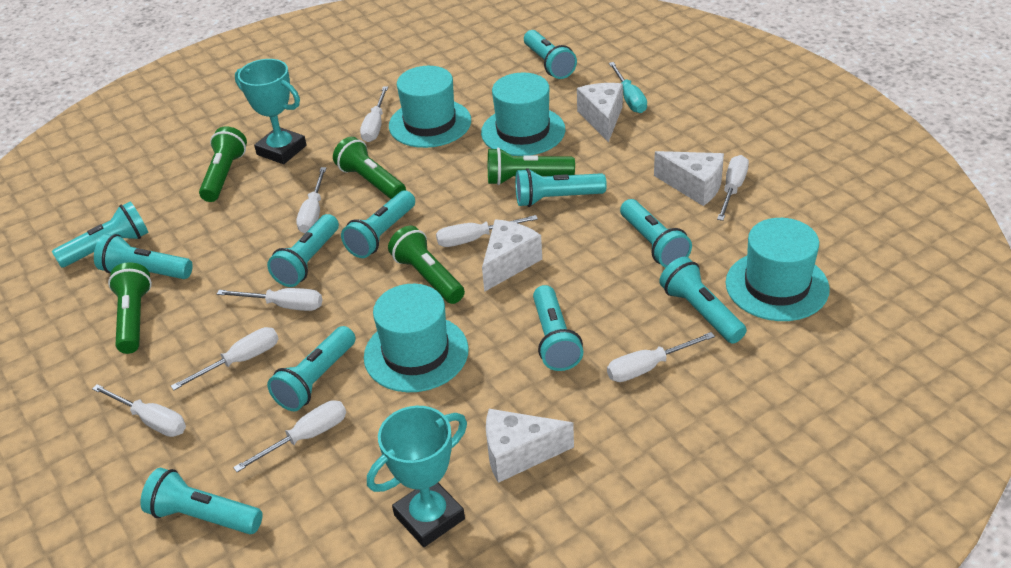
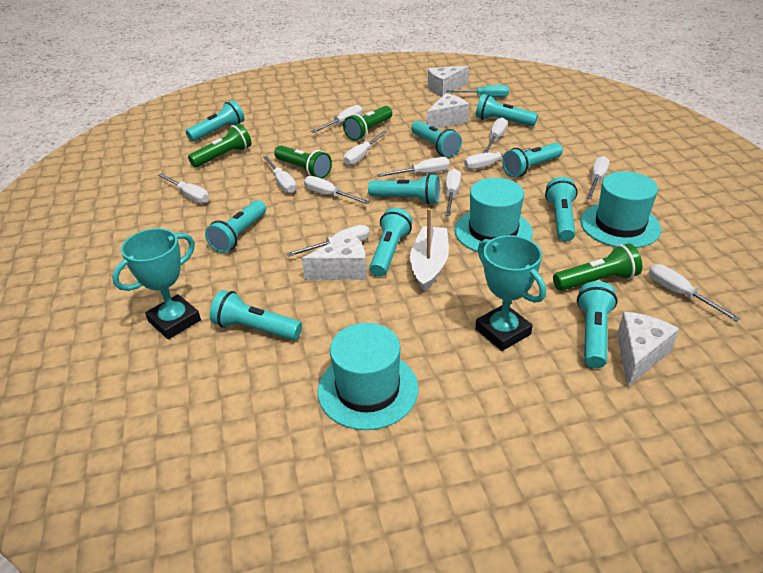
green flashlight: [108,262,152,354] [199,126,247,202] [333,137,406,199] [388,226,465,304] [488,147,575,185] = 5 -> [188,124,252,167] [274,145,332,179] [343,106,392,141] [553,243,642,291] = 4
turquoise flashlight: [52,201,149,267] [94,234,193,279] [140,468,263,534] [267,214,339,287] [267,326,356,411] [341,190,415,258] [515,168,607,207] [524,30,577,79] [533,285,583,371] [620,199,692,268] [659,257,747,344] = 11 -> [186,100,244,142] [205,200,266,253] [210,290,302,340] [368,174,440,204] [369,208,412,277] [411,121,462,157] [476,94,538,126] [502,143,563,177] [545,177,578,241] [577,281,618,368] = 10
turquoise hat: [364,284,469,392] [389,66,471,148] [481,72,565,156] [725,218,830,321] = 4 -> [318,323,419,430] [454,178,533,252] [580,171,661,248] = 3
white boat: none = 0 -> [410,208,449,291] = 1
white screwdriver: [92,384,186,437] [171,327,278,390] [217,288,322,311] [233,400,346,472] [296,167,327,233] [360,86,388,142] [436,215,538,247] [607,332,715,382] [717,155,749,221] = 9 -> [158,173,209,204] [263,156,296,193] [287,225,370,257] [304,176,370,204] [311,105,363,133] [344,131,387,166] [377,157,450,177] [446,169,461,216] [464,148,531,170] [483,117,508,153] [587,156,610,199] [649,264,741,321] = 12

